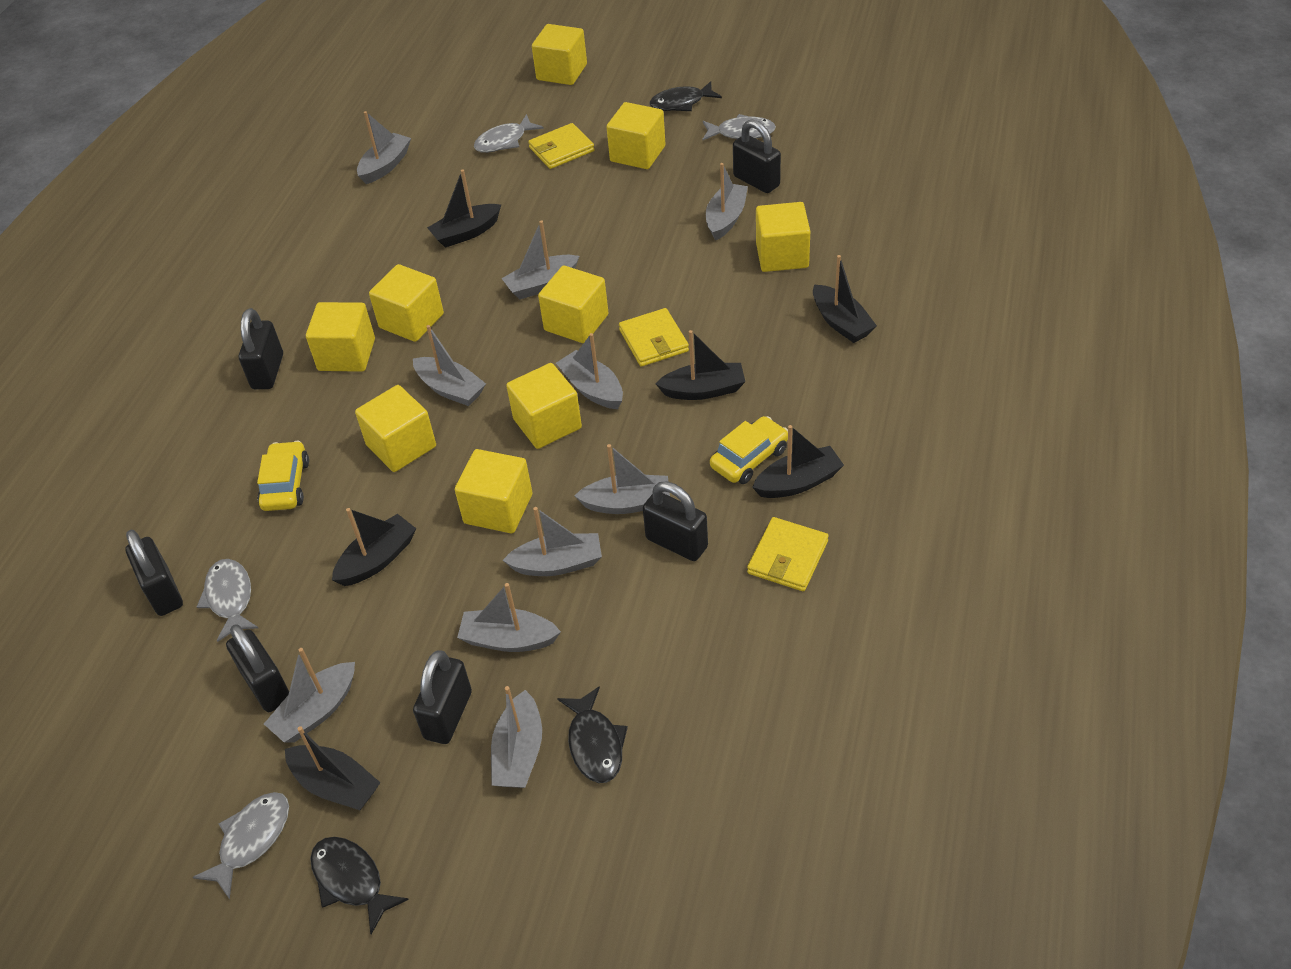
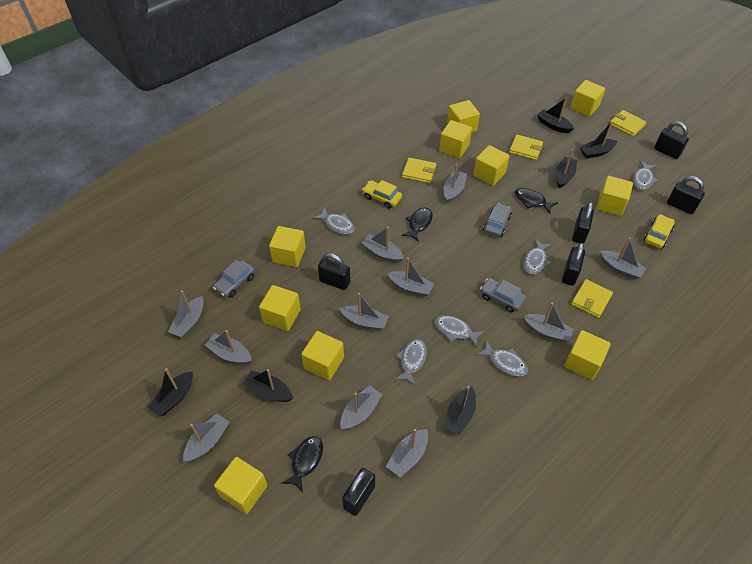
grey boat: [264,648,355,743] [357,111,411,184] [413,325,486,406] [457,583,561,652] [491,686,542,788] [501,220,579,300] [503,507,602,576] [556,333,623,409] [574,444,670,514] [706,163,748,241] = 10 -> [168,290,204,338] [183,413,229,462] [205,330,252,364] [340,293,389,330] [340,385,382,430] [362,227,404,263] [386,429,428,477] [388,257,434,297] [444,164,467,203] [523,302,574,342] [600,238,647,279] = 11
grey car: none = 0 -> [213,260,255,298] [480,278,526,312] [483,203,512,237] = 3
grey fish: [192,792,289,899] [197,559,258,642] [474,114,544,153] [703,114,776,140] = 4 -> [313,207,355,234] [394,339,427,386] [434,315,485,347] [476,340,528,376] [523,238,552,274] [633,161,658,190] = 6
yellow cube: [306,302,375,372] [355,385,436,472] [369,264,444,342] [455,449,532,533] [506,363,582,449] [532,24,587,85] [538,266,608,343] [606,102,665,169] [756,202,810,272] = 9 -> [214,457,267,514] [259,285,301,331] [269,226,306,267] [301,331,344,380] [439,120,472,158] [447,100,480,132] [473,145,510,186] [564,330,611,380] [570,80,605,117] [596,176,633,216] = 10
yellow wallet: [528,123,595,169] [619,308,689,367] [747,517,828,591] = 3 -> [402,158,436,183] [509,135,543,160] [571,279,613,318] [610,110,646,136] = 4

